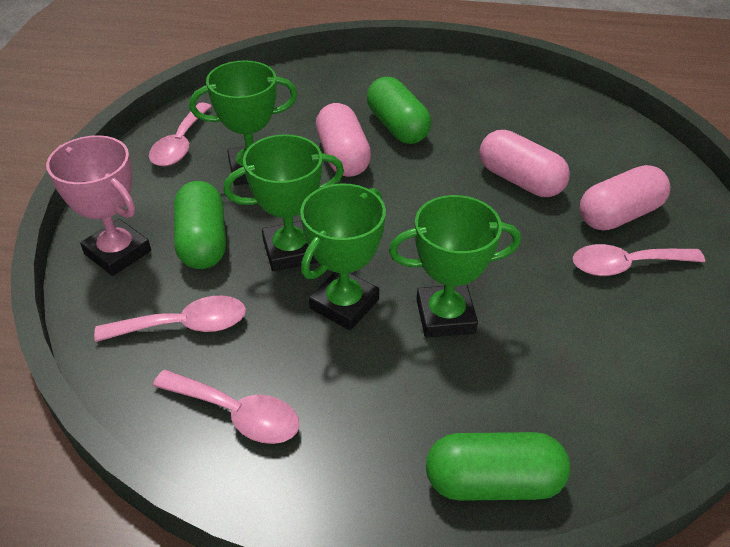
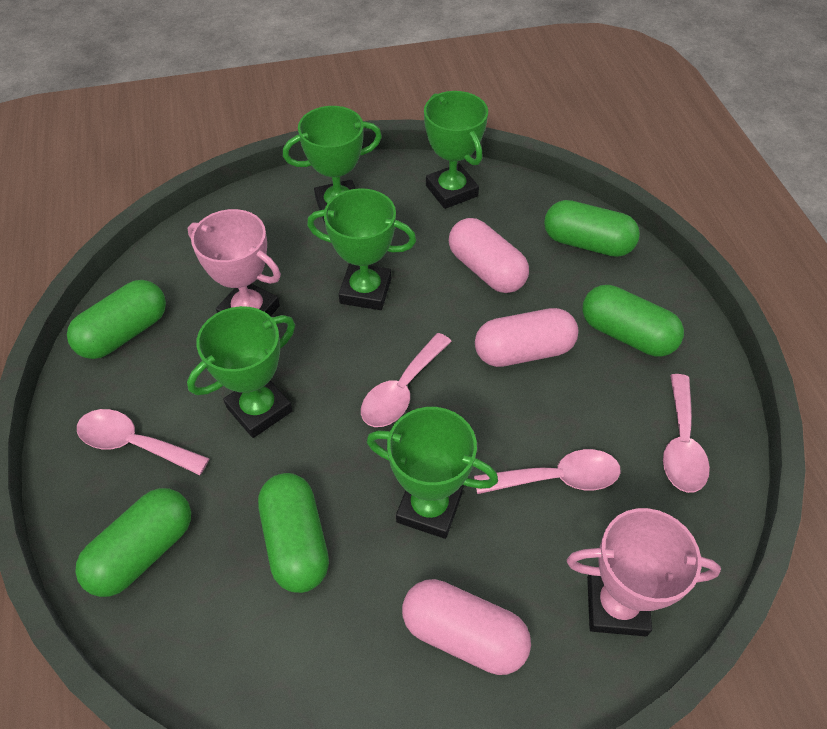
green capsule: [174,181,226,269] [367,77,431,144] [426,432,571,501] = 3 -> [67,280,166,359] [75,488,191,597] [258,473,329,593] [544,200,640,257] [583,285,684,356] = 5
green trophy: [189,60,297,186] [223,134,344,271] [300,183,386,330] [389,195,521,338] = 4 -> [187,306,295,438] [283,106,382,223] [307,188,416,310] [367,407,498,539] [424,91,488,209] = 5
pink trophy: [46,135,151,276] = 1 -> [188,209,281,316] [567,508,721,636] = 2

